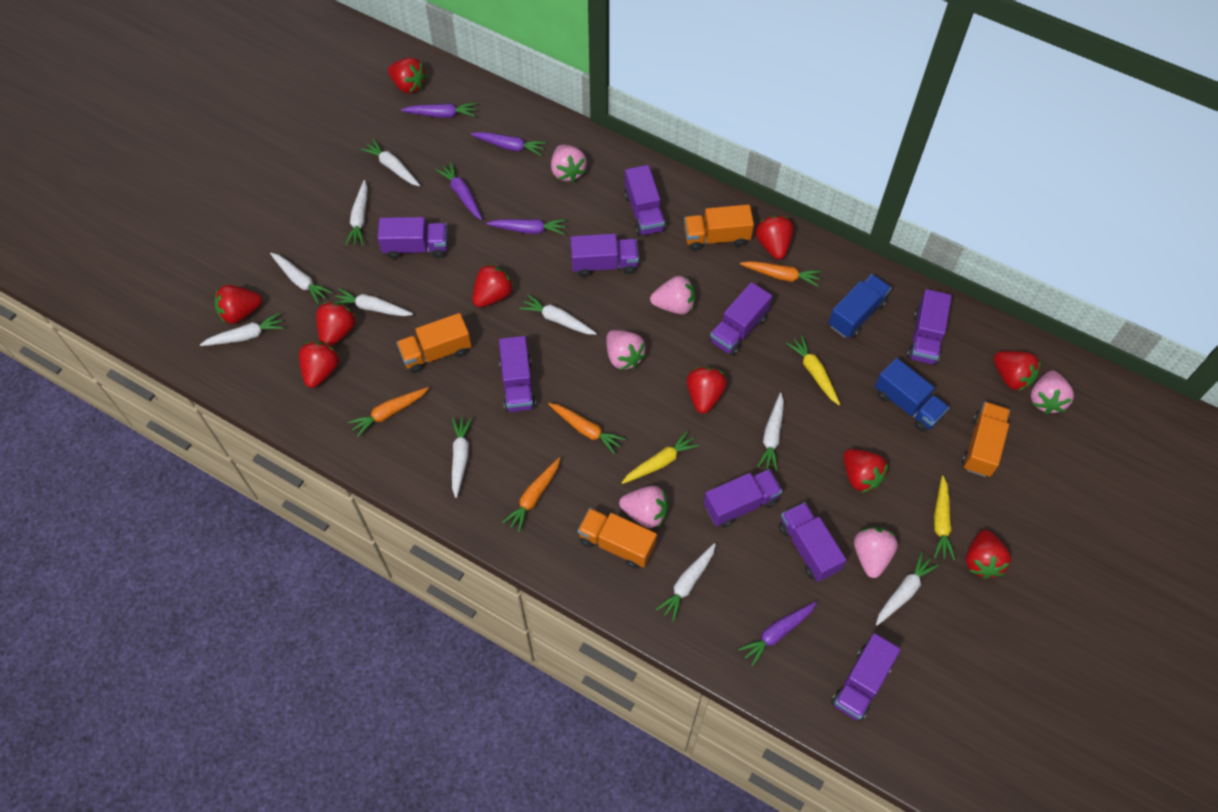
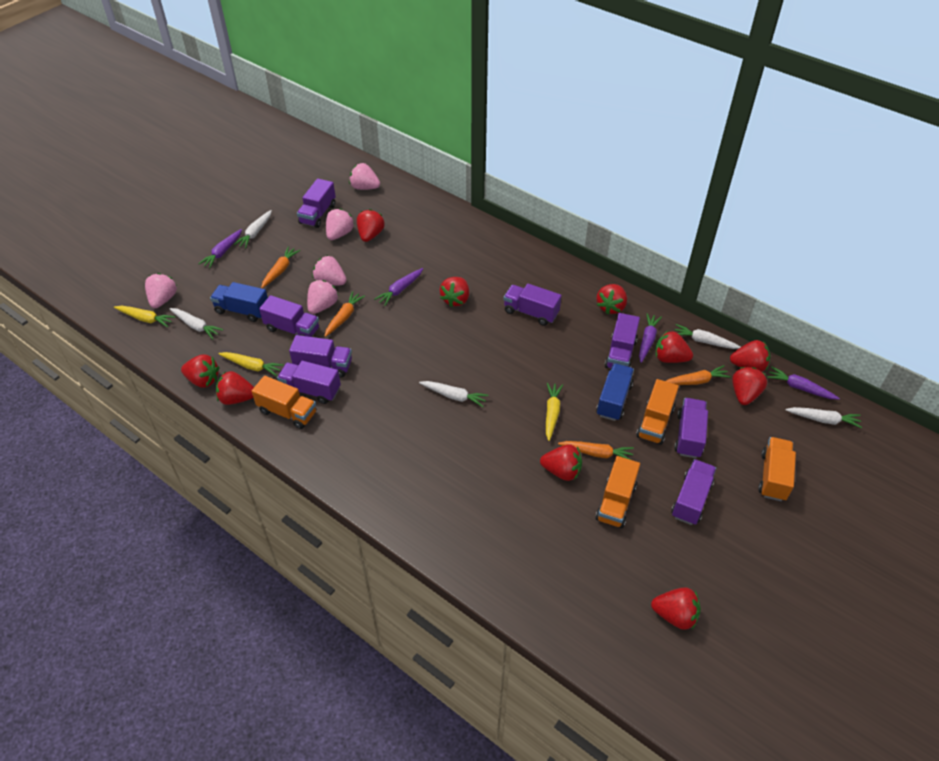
pink strawberry: [551,145,587,182] [606,330,646,370] [619,486,668,528] [650,276,695,315] [854,527,898,578] [1031,370,1074,414] = 6 -> [145,273,177,308] [307,280,339,314] [313,255,347,285] [326,209,354,240] [349,163,380,190] = 5
purple carrot: [401,103,477,118] [436,162,482,220] [471,132,546,156] [486,219,566,235] [738,601,817,666] = 5 -> [198,229,242,268] [374,268,423,306] [639,313,662,363] [767,367,840,399] = 4
purple truck: [377,217,448,259] [499,336,536,412] [570,234,639,277] [624,165,666,236] [704,469,782,528] [709,282,772,356] [779,502,846,582] [831,633,901,721] [907,289,952,365] = 9 -> [259,295,319,337] [277,361,341,404] [289,335,352,378] [297,178,336,228] [504,284,562,326] [605,313,640,369] [671,459,716,525] [674,398,708,458] = 8
white carrot: [200,313,284,346] [270,253,332,305] [335,288,413,316] [345,180,368,246] [360,139,420,186] [452,417,472,498] [519,294,597,335] [656,543,716,622] [757,393,784,471] [876,552,939,626] = 10 -> [169,308,223,339] [234,210,272,248] [419,381,488,407] [674,324,741,349] [786,407,862,428] = 5

